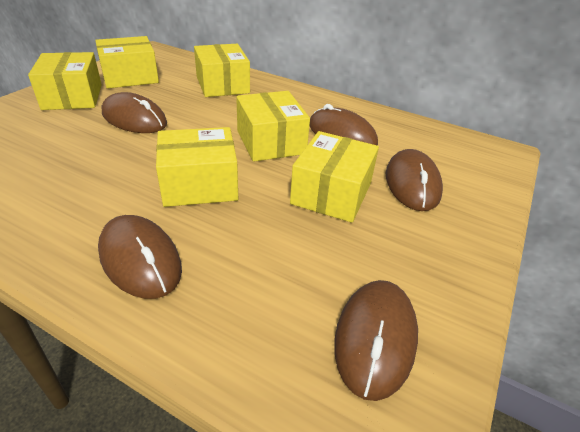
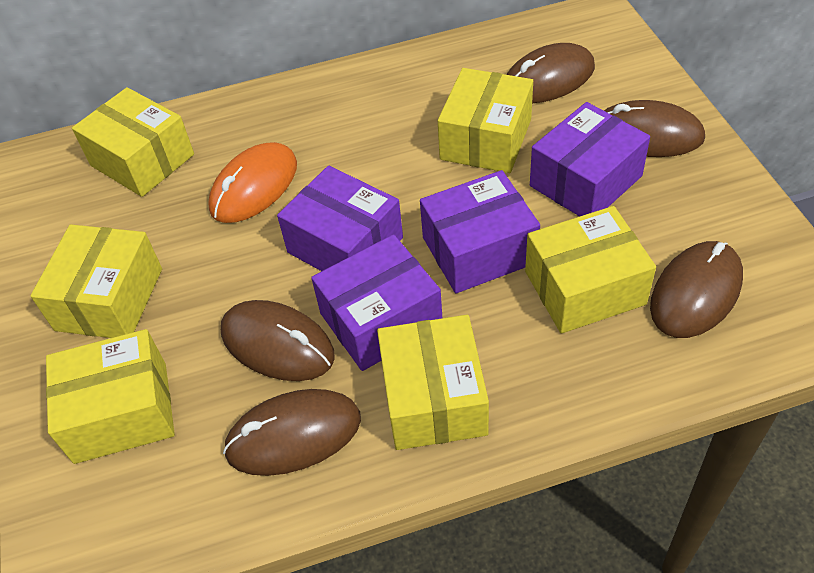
orange mouse: none = 0 -> [208,142,297,223] = 1
purple box: none = 0 -> [277,166,403,271] [311,234,442,371] [420,170,540,293] [530,102,650,217] = 4

